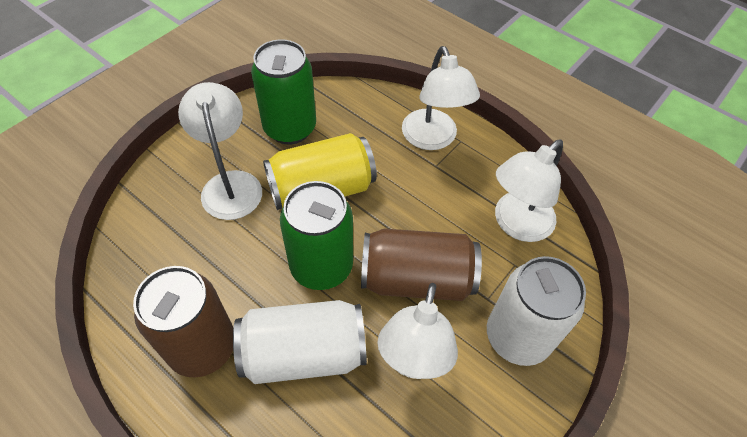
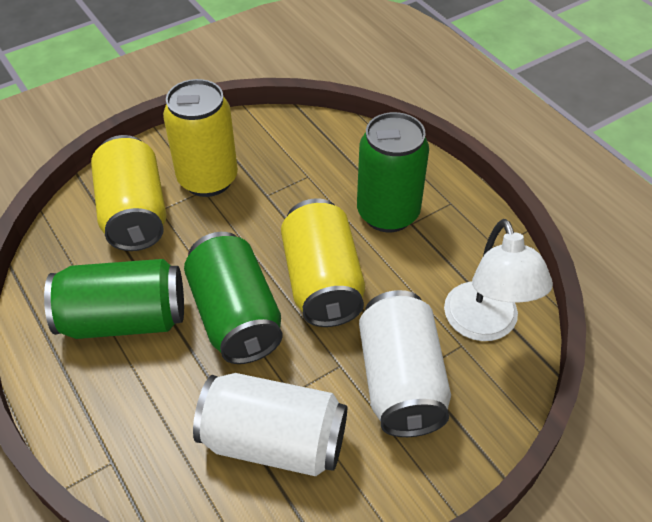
brown can: [133,266,233,378] [361,229,482,301] = 2 -> none = 0
green can: [251,39,316,144] [280,181,353,290] = 2 -> [44,259,184,339] [184,232,283,364] [357,112,429,232] = 3
white lamp: [178,82,262,220] [377,283,458,379] [402,46,480,150] [495,139,563,242] = 4 -> [444,219,553,341] = 1
yellow can: [263,133,377,210] = 1 -> [91,135,167,251] [163,79,238,197] [281,198,365,327] = 3

